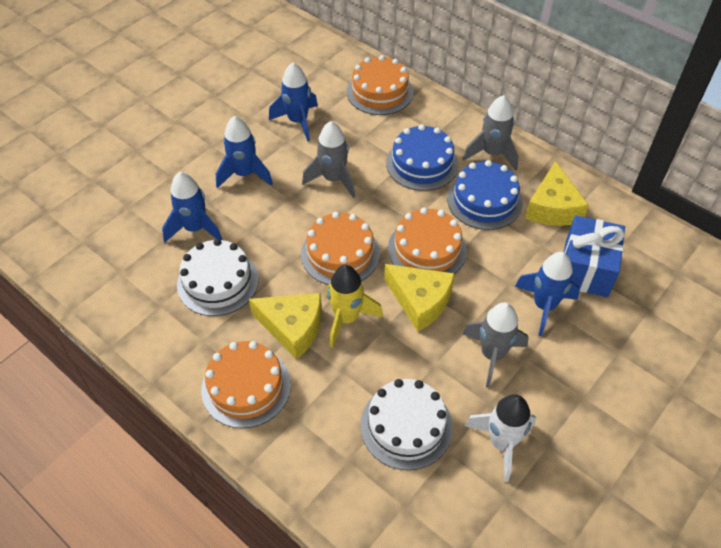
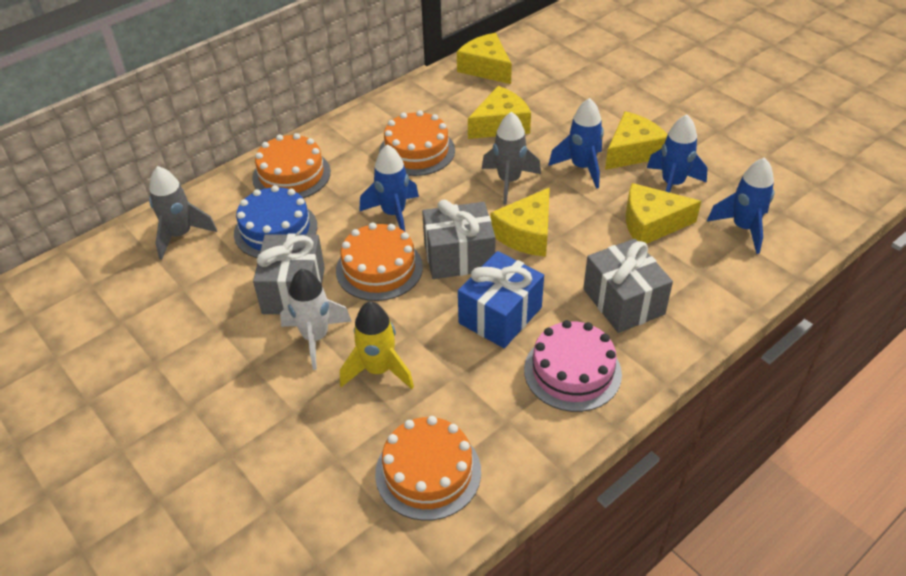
blue cake: [386,124,459,191] [447,160,523,230] = 2 -> [234,185,317,258] = 1
grey gift: none = 0 -> [253,233,325,314] [422,200,496,279] [583,239,673,333] = 3
grey rocket: [302,121,355,198] [462,302,529,388] [463,95,518,171] = 3 -> [149,166,217,260] [482,112,541,204] = 2
pink cake: none = 0 -> [524,320,622,412] = 1
white cake: [177,239,259,316] [360,379,453,470] = 2 -> none = 0
yellow cheese: [249,293,322,360] [384,264,455,331] [525,161,589,226] = 3 -> [457,33,512,84] [468,86,531,139] [490,187,550,257] [605,111,668,170] [626,183,701,244] = 5

